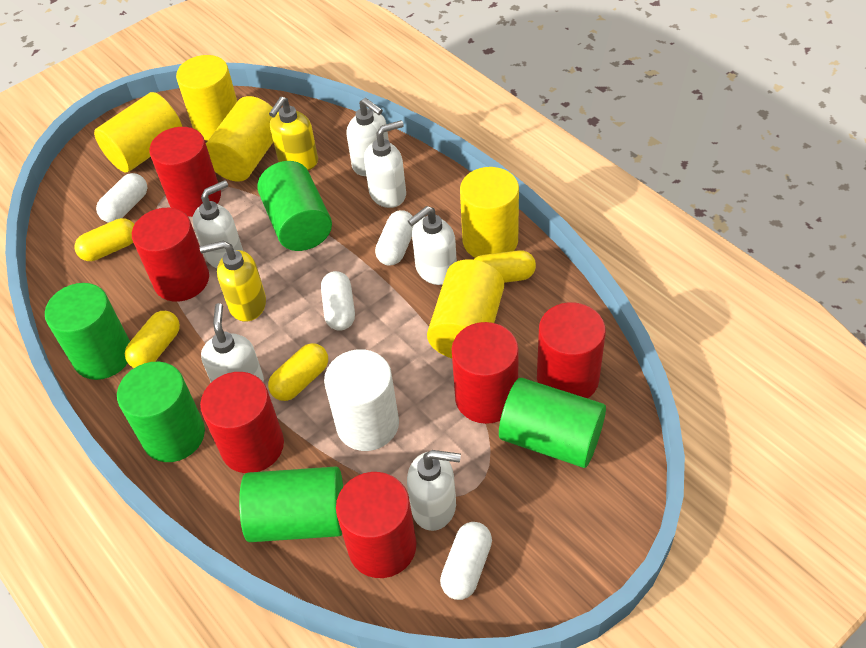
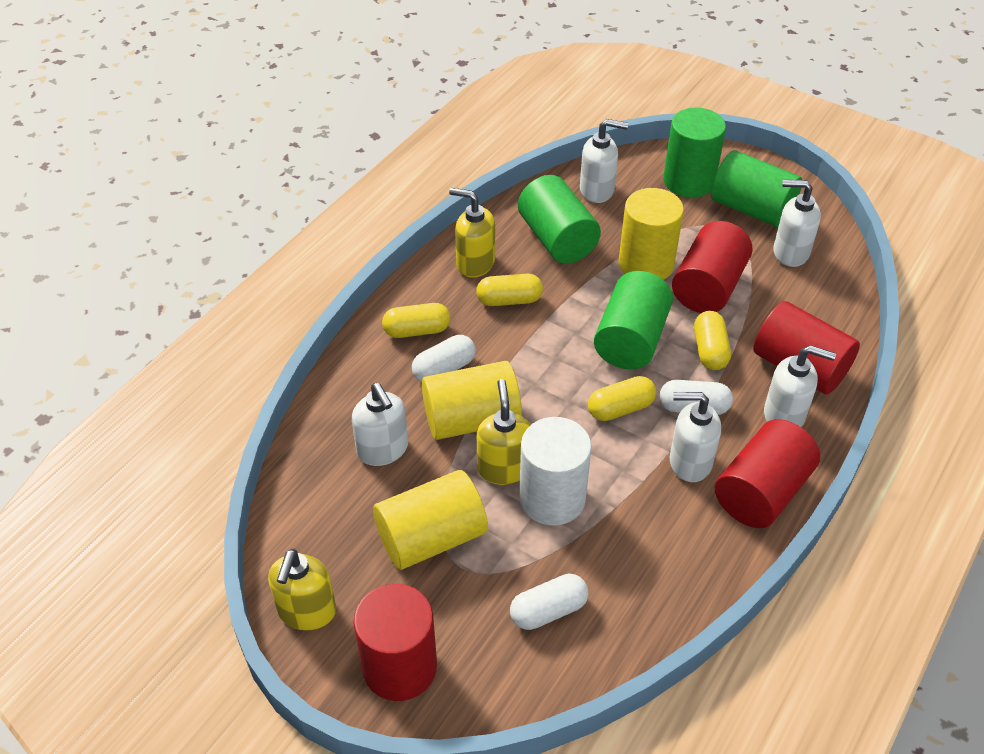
green cylinder: [45,283,130,380] [117,362,205,462] [239,466,343,542] [257,161,332,251] [499,378,606,468] = 5 -> [518,175,601,264] [594,271,673,369] [663,108,726,198] [711,150,802,227] = 4
red cylinder: [132,208,209,302] [149,127,221,217] [200,372,284,473] [336,472,416,578] [452,322,519,424] [537,302,606,398] = 6 -> [354,584,437,701] [672,221,753,313] [715,419,820,528] [753,301,860,394] = 4
white capsule: [96,173,147,223] [321,271,355,331] [375,210,414,266] [440,522,492,600] = 4 -> [412,335,476,382] [510,574,588,630] [659,380,733,415] = 3
white soap dispenser: [192,180,243,269] [201,303,264,382] [346,98,389,176] [364,120,406,208] [407,450,461,531] [408,206,457,285] = 6 -> [352,383,408,466] [580,119,628,203] [670,392,721,482] [764,345,836,427] [773,180,821,267] = 5
yellow cylinder: [94,92,182,173] [176,55,237,141] [206,96,273,182] [427,259,504,358] [460,167,519,258] = 5 -> [373,470,488,570] [422,361,522,440] [619,188,684,280] = 3
yellow soap dispenser: [199,241,266,322] [269,97,318,170] = 2 -> [268,549,336,631] [449,188,495,278] [477,379,531,485] = 3

